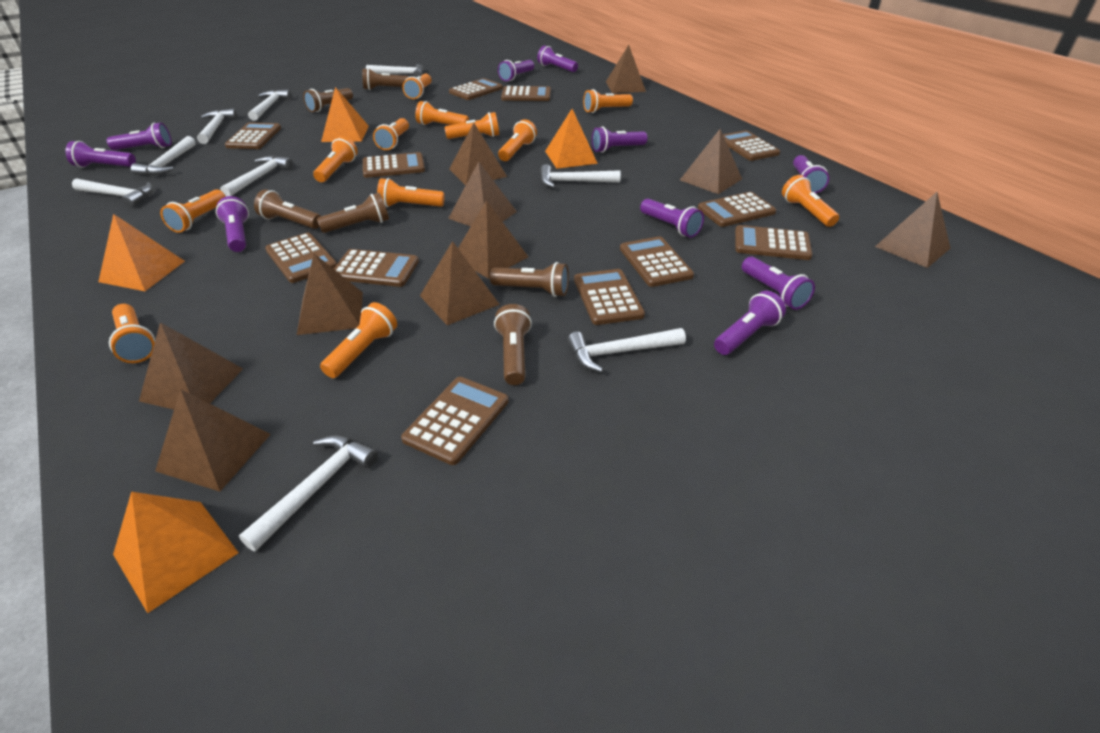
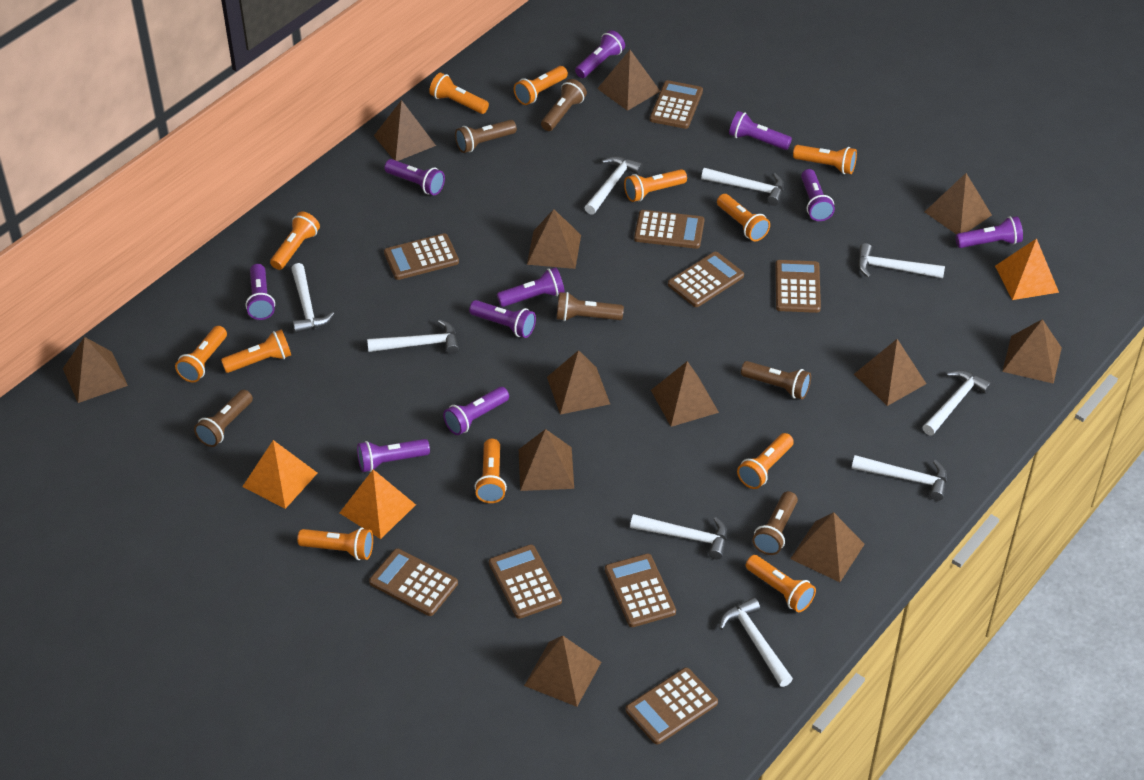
brown calculator: [225,122,281,149] [265,233,337,283] [334,249,419,287] [363,152,425,178] [401,377,509,465] [449,78,503,100] [501,86,551,101] [574,269,645,325] [620,236,694,287] [698,192,776,227] [723,130,780,161] [735,225,812,260] = 12 -> [369,548,458,616] [384,233,459,280] [489,545,562,619] [605,554,676,627] [626,668,718,744] [634,210,705,249] [650,80,703,129] [668,252,744,307] [775,260,821,313] = 9
brown pyramid: [139,322,243,410] [155,389,271,492] [297,254,363,335] [420,241,500,325] [448,161,517,227] [449,123,507,186] [458,200,528,279] [606,45,646,93] [680,129,742,194] [875,192,951,268] = 10 -> [63,337,128,403] [374,100,436,161] [519,429,574,491] [524,636,601,707] [527,209,581,269] [547,350,610,415] [597,50,660,111] [651,361,719,427] [790,512,865,582] [854,339,926,406] [925,173,992,234] [1002,319,1062,384] = 12
orange pyramid: [98,214,185,291] [113,492,239,613] [321,87,369,142] [545,109,598,169] = 4 -> [242,440,317,509] [340,469,416,539] [995,238,1059,300] = 3

